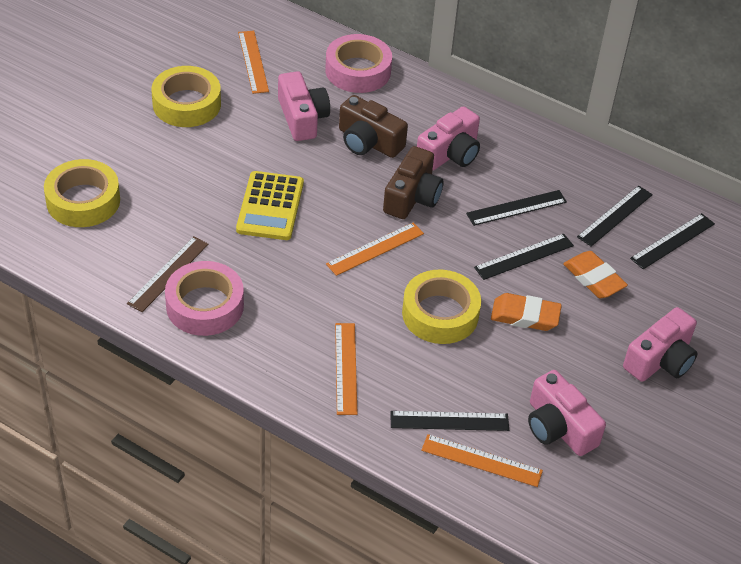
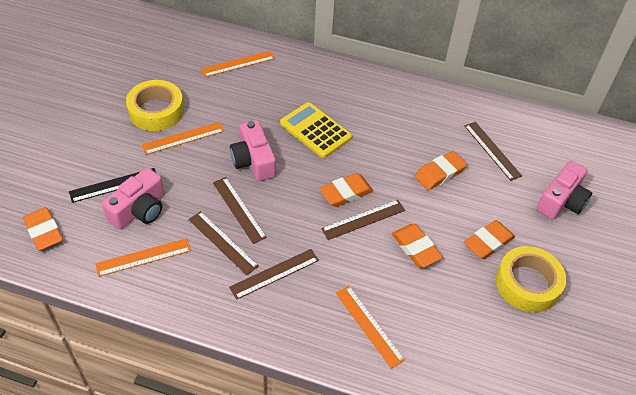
black ruler: [390,411,509,431] [466,190,567,226] [474,234,574,280] [577,186,653,246] [630,213,715,269] = 5 -> [69,168,156,203] = 1
brown camera: [339,95,408,158] [383,146,444,219] = 2 -> none = 0
brown ruler: [127,236,208,312] = 1 -> [189,211,259,275] [213,177,267,244] [229,249,319,300] [321,200,405,240] [464,122,522,181] = 5
orange eraser: [491,293,562,331] [563,251,628,298] = 2 -> [23,207,63,251] [319,173,373,207] [392,224,443,268] [415,151,467,190] [464,220,515,259] = 5
pink camera: [278,71,330,141] [417,106,480,171] [528,370,606,456] [623,307,698,382] = 4 -> [102,168,164,229] [230,120,276,181] [536,160,592,220] = 3
pink tape: [165,261,244,336] [325,34,392,93] = 2 -> none = 0
yellow tape: [44,159,120,227] [151,66,221,127] [402,270,481,344] = 3 -> [126,80,184,131] [496,246,566,312] = 2

